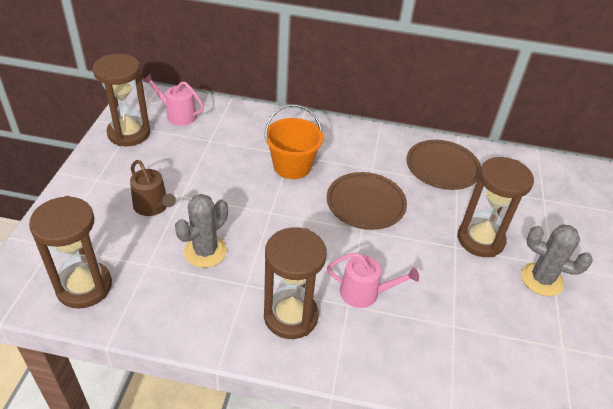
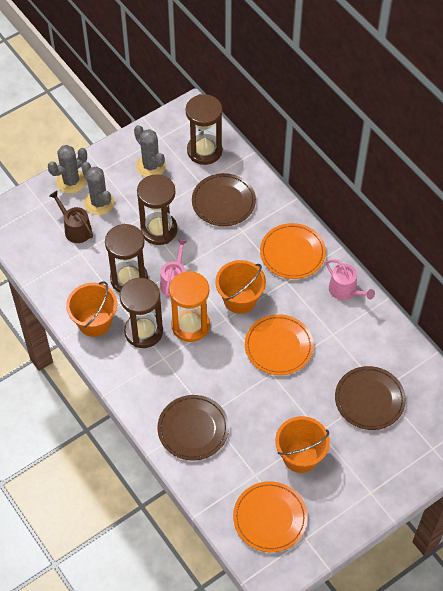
brown plate: [327,172,407,230] [406,140,481,190] = 2 -> [157,395,229,460] [192,173,256,226] [335,366,406,430] = 3
grey cactus: [175,194,228,268] [521,225,593,296] = 2 -> [48,145,87,194] [81,162,115,215] [134,125,166,177] = 3
orange bucket: [265,104,323,179] = 1 -> [66,281,117,337] [215,260,266,314] [275,416,330,473] = 3
orange hourglass: none = 0 -> [169,271,210,342] = 1
orange plate: none = 0 -> [233,481,308,552] [245,314,314,375] [260,223,326,279] = 3

